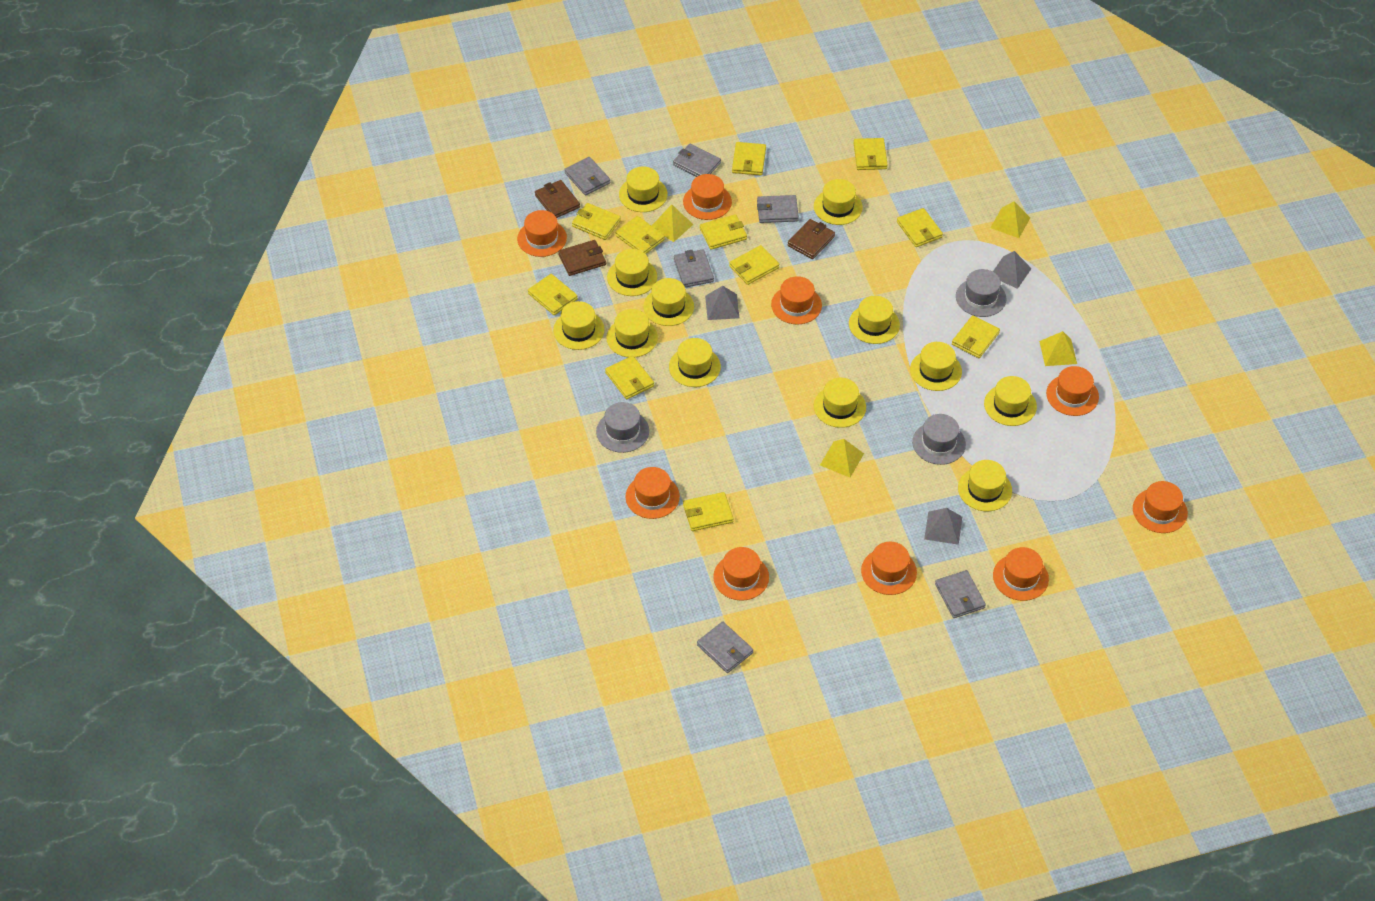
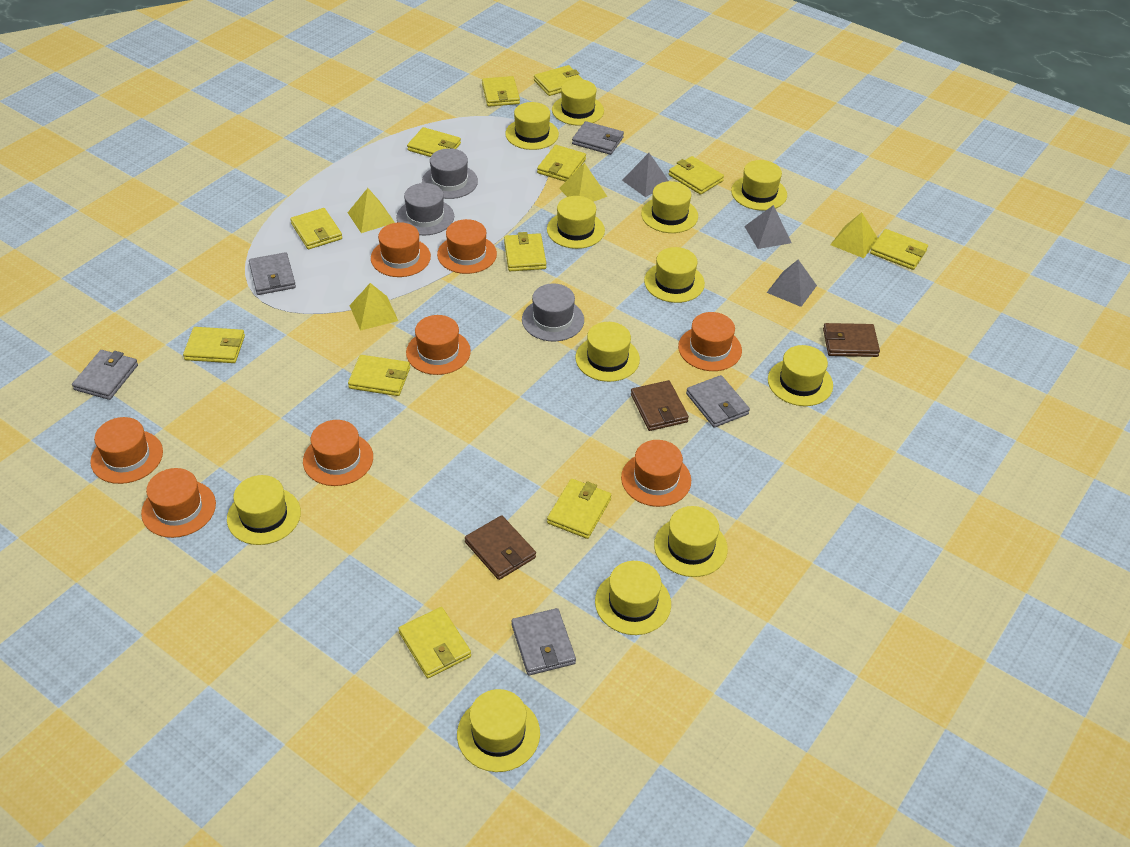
grey wallet: [564,157,610,195] [673,143,721,177] [674,249,714,287] [697,621,753,673] [757,195,799,223] [935,570,986,618] = 6 -> [72,350,138,400] [249,252,296,295] [511,608,576,675] [572,121,624,155] [686,375,750,428] = 5
orange hat: [517,210,567,257] [625,467,680,519] [683,174,732,220] [713,547,769,601] [771,276,822,324] [861,542,917,595] [993,547,1049,601] [1046,366,1099,416] [1133,481,1188,533] = 9 -> [90,417,163,484] [141,468,216,538] [303,420,373,486] [371,222,431,277] [406,315,471,375] [437,219,497,274] [621,440,691,507] [678,312,742,371] = 8
yellow wallet: [528,274,578,315] [572,203,621,240] [605,356,654,399] [616,216,665,254] [683,492,734,531] [700,214,747,250] [729,245,779,285] [732,142,766,175] [854,138,888,170] [897,208,943,247] [952,315,1000,358] = 11 -> [183,327,245,363] [290,208,342,249] [348,355,410,396] [398,607,471,678] [407,127,461,157] [482,76,520,107] [504,232,546,271] [534,65,582,96] [537,145,586,182] [547,479,611,539] [669,156,724,195] [870,229,928,270] = 12

